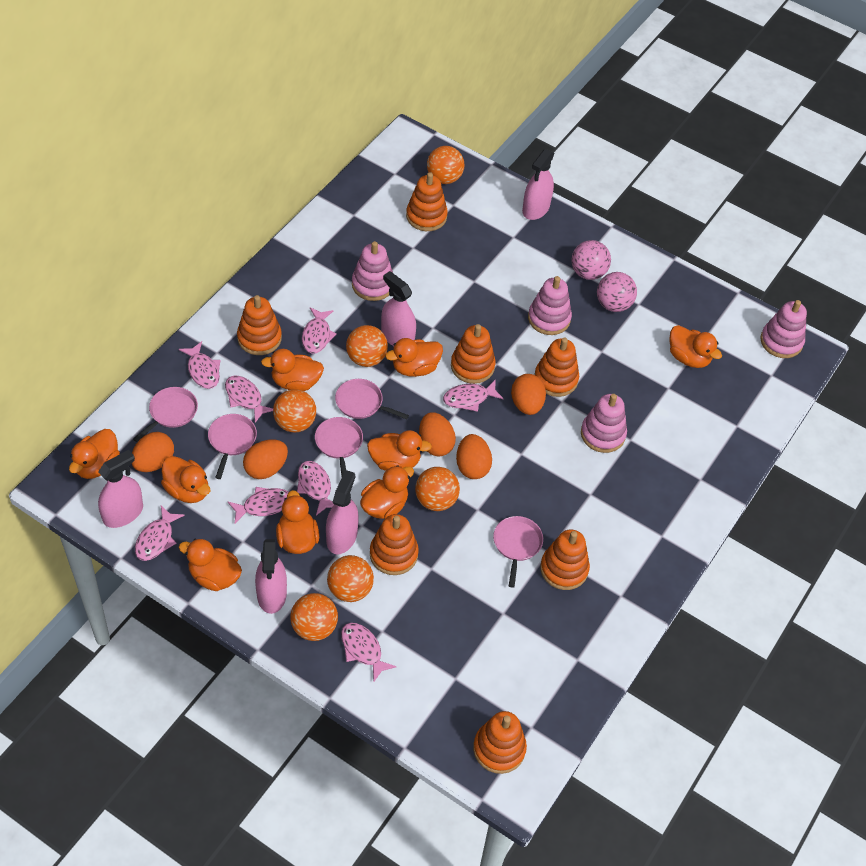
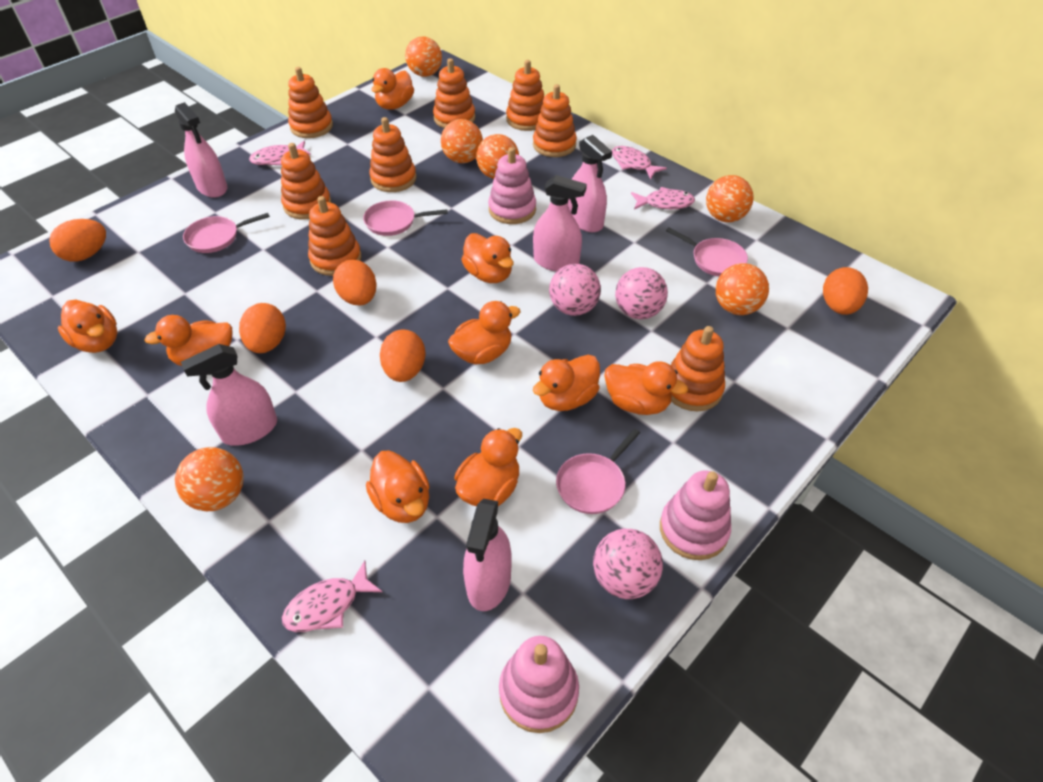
orange stacking toy: [237,295,282,355] [370,514,419,575] [406,172,448,231] [451,324,496,384] [473,711,527,774] [534,338,579,397] [540,529,590,590] = 7 -> [281,143,331,220] [288,67,333,138] [308,196,361,276] [369,117,416,192] [433,58,475,128] [506,60,544,131] [533,84,577,157] [671,326,725,411] = 8
pink ball: [571,240,611,280] [597,272,637,312] = 2 -> [549,264,601,316] [593,529,663,599] [615,267,668,319] = 3
pink fish: [135,506,185,561] [179,341,221,389] [225,376,273,423] [228,487,289,523] [297,461,334,515] [302,307,337,354] [341,623,397,681] [443,379,504,412] = 8 -> [249,141,311,165] [282,561,382,632] [612,146,667,179] [631,187,695,210] = 4
pink pan: [133,387,198,442] [208,414,257,479] [315,417,363,477] [335,379,409,419] [493,516,543,588] = 5 -> [183,213,270,253] [363,200,448,236] [556,429,640,514] [666,227,748,277] = 4
pink stacking toy: [352,241,393,301] [528,276,572,335] [581,394,627,453] [760,300,807,358] = 4 -> [488,147,536,224] [499,636,579,733] [660,471,731,560] = 3

